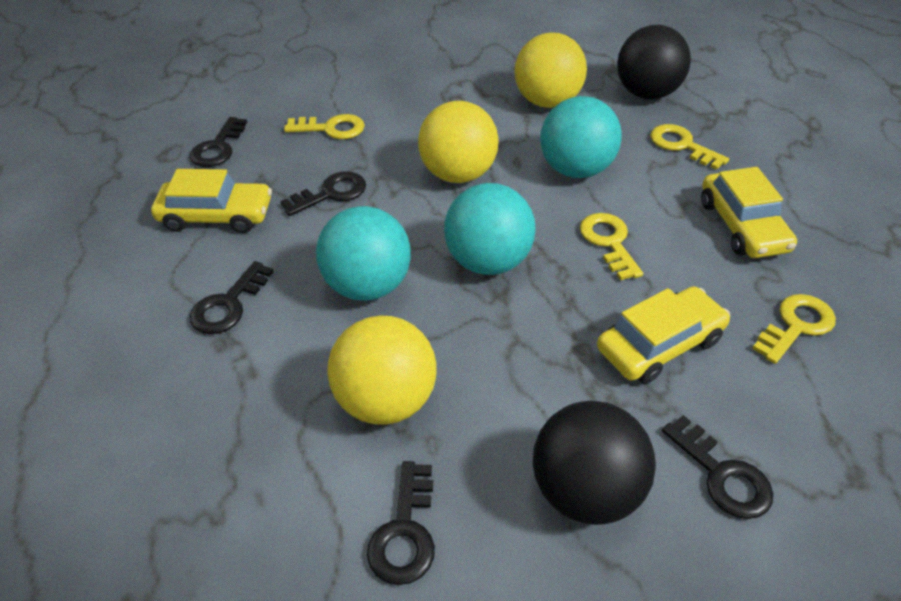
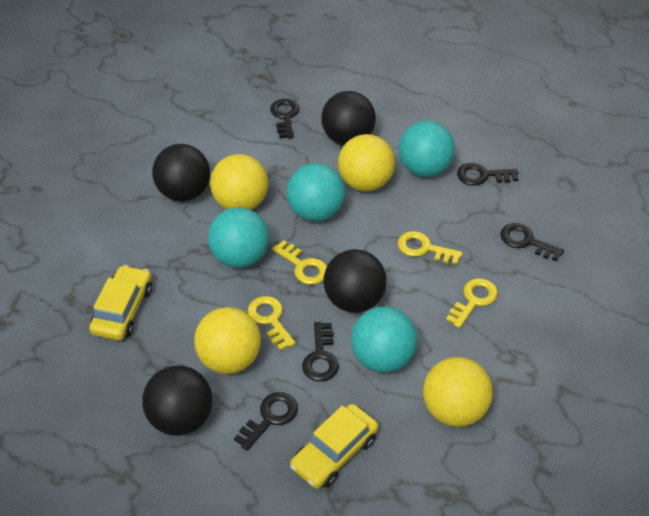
black ball: [533,401,656,525] [617,25,691,99] = 2 -> [142,365,213,436] [152,144,210,201] [321,91,376,145] [323,249,387,313] = 4
turquoise ball: [316,206,411,301] [444,183,536,275] [540,96,622,178] = 3 -> [208,207,269,268] [287,163,345,222] [351,306,417,373] [399,121,455,177] = 4
yellow ball: [327,315,437,425] [418,101,499,183] [514,32,587,108] = 3 -> [194,307,261,374] [210,154,268,210] [338,134,395,191] [423,357,493,427] = 4
yellow car: [151,169,272,233] [597,286,730,384] [701,167,797,258] = 3 -> [89,265,152,340] [290,404,378,489] = 2

